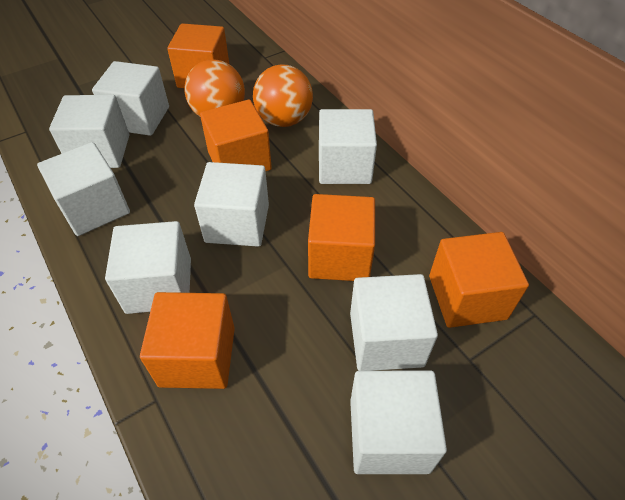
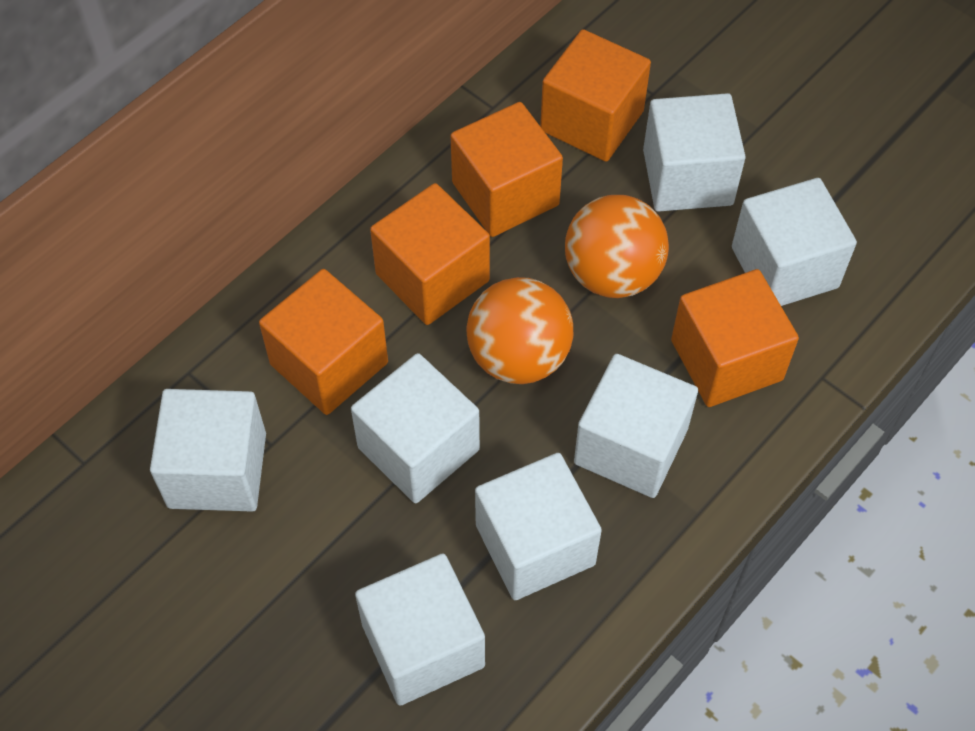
white cube: [37,142,130,236] [49,95,129,168] [92,61,169,136] [105,221,191,314] [194,162,269,247] [319,109,377,184] [350,274,438,371] [350,371,447,474] = 8 -> [150,389,266,512] [351,353,480,503] [355,554,485,706] [475,453,602,600] [574,354,698,498] [643,93,746,212] [732,178,857,306] = 7

